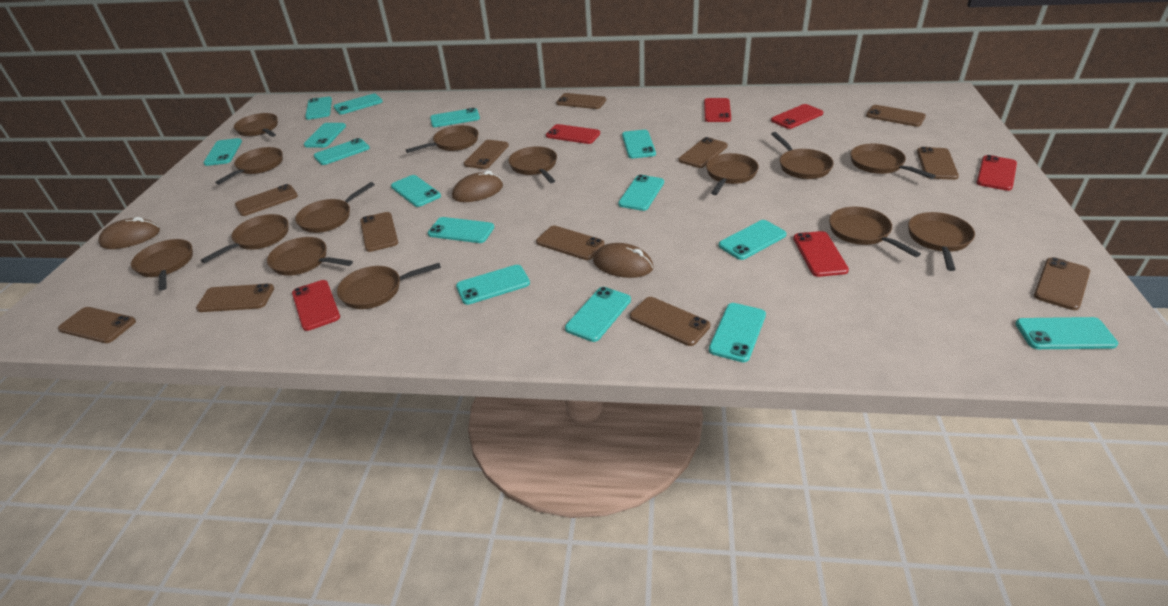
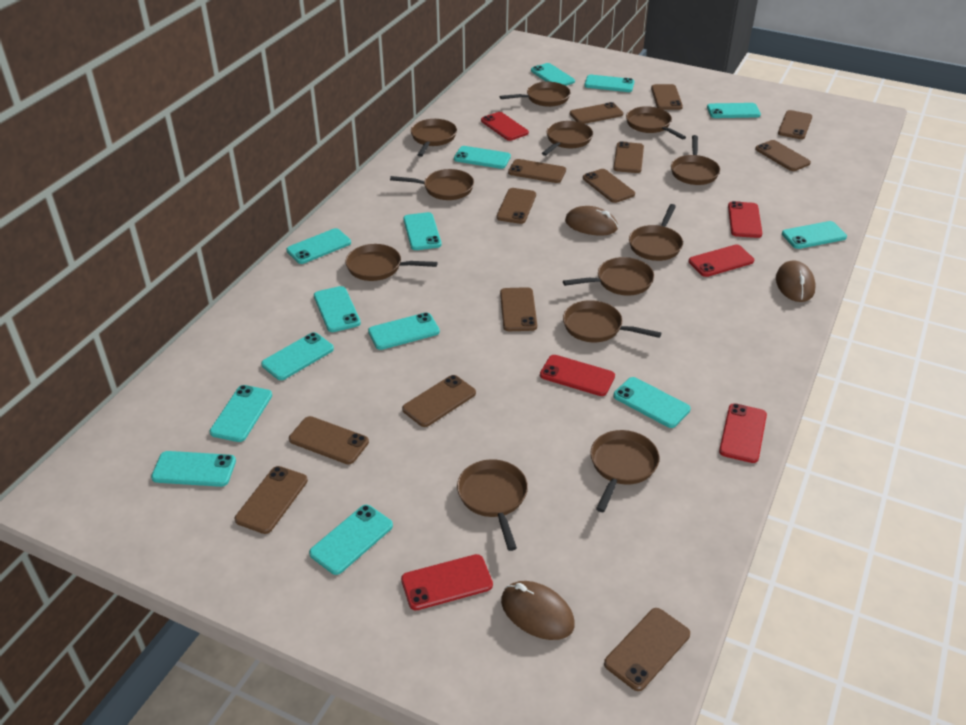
brown pan: [131,239,193,290] [201,214,289,263] [215,147,283,184] [234,113,278,137] [267,237,353,276] [295,182,375,233] [337,263,441,309] [406,125,478,153] [508,146,557,183] [706,153,759,195] [771,132,834,179] [829,207,921,257] [850,143,936,179] [908,212,975,271] = 14 -> [346,244,438,281] [390,169,474,200] [411,119,457,157] [457,459,528,551] [500,82,571,107] [542,121,593,156] [563,257,654,296] [563,300,661,342] [590,430,660,512] [626,106,686,140] [629,204,683,261] [671,135,720,185] = 12
brown phone: [58,307,136,343] [196,284,274,312] [235,184,298,216] [360,212,398,252] [464,140,509,169] [536,226,604,260] [556,93,606,109] [630,297,710,346] [679,137,728,168] [866,105,926,127] [917,147,959,180] [1034,257,1090,310] = 12 -> [235,466,308,534] [289,416,369,464] [402,375,476,427] [496,188,536,224] [500,287,537,331] [508,159,566,183] [570,102,623,124] [583,169,635,203] [604,608,690,691] [613,141,644,173] [651,84,683,110] [755,140,811,171] [778,110,812,139] = 13
turquoise phone: [203,138,242,166] [304,123,346,148] [305,97,332,120] [314,138,370,165] [333,93,383,114] [391,175,441,207] [428,217,494,243] [430,108,480,127] [456,265,530,305] [565,287,631,342] [618,175,664,211] [622,130,656,159] [709,303,766,362] [719,220,787,260] [1015,317,1118,349] = 15 -> [151,451,236,487] [210,385,272,442] [261,332,334,380] [286,228,351,264] [309,505,393,575] [314,286,361,332] [368,313,440,350] [403,212,442,250] [454,146,511,169] [531,63,575,86] [584,75,634,92] [613,377,691,428] [707,103,761,118] [782,221,847,249] = 14

